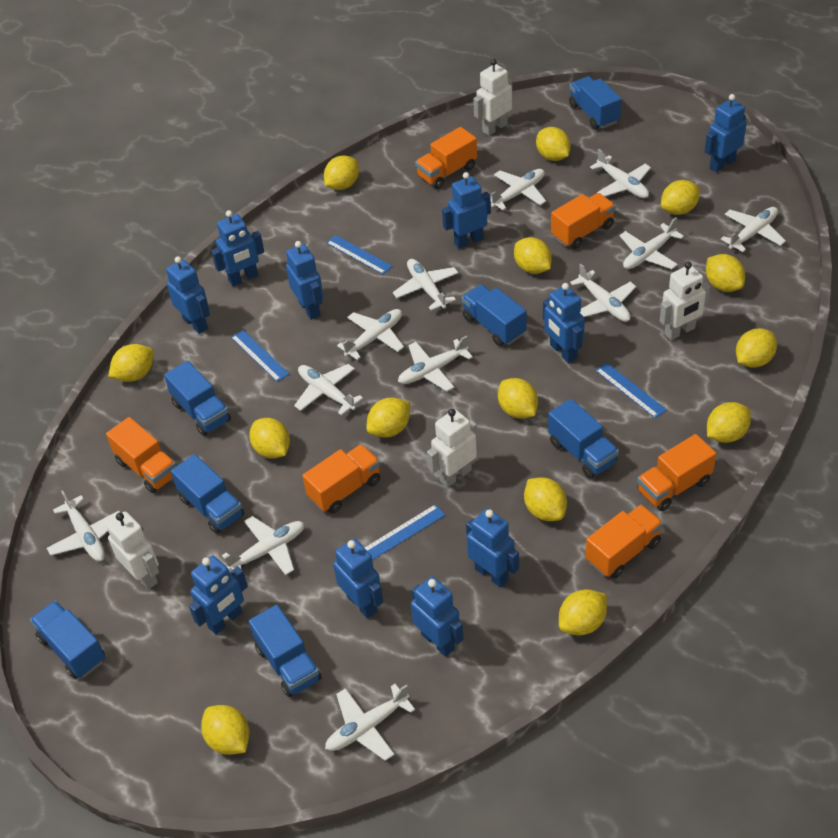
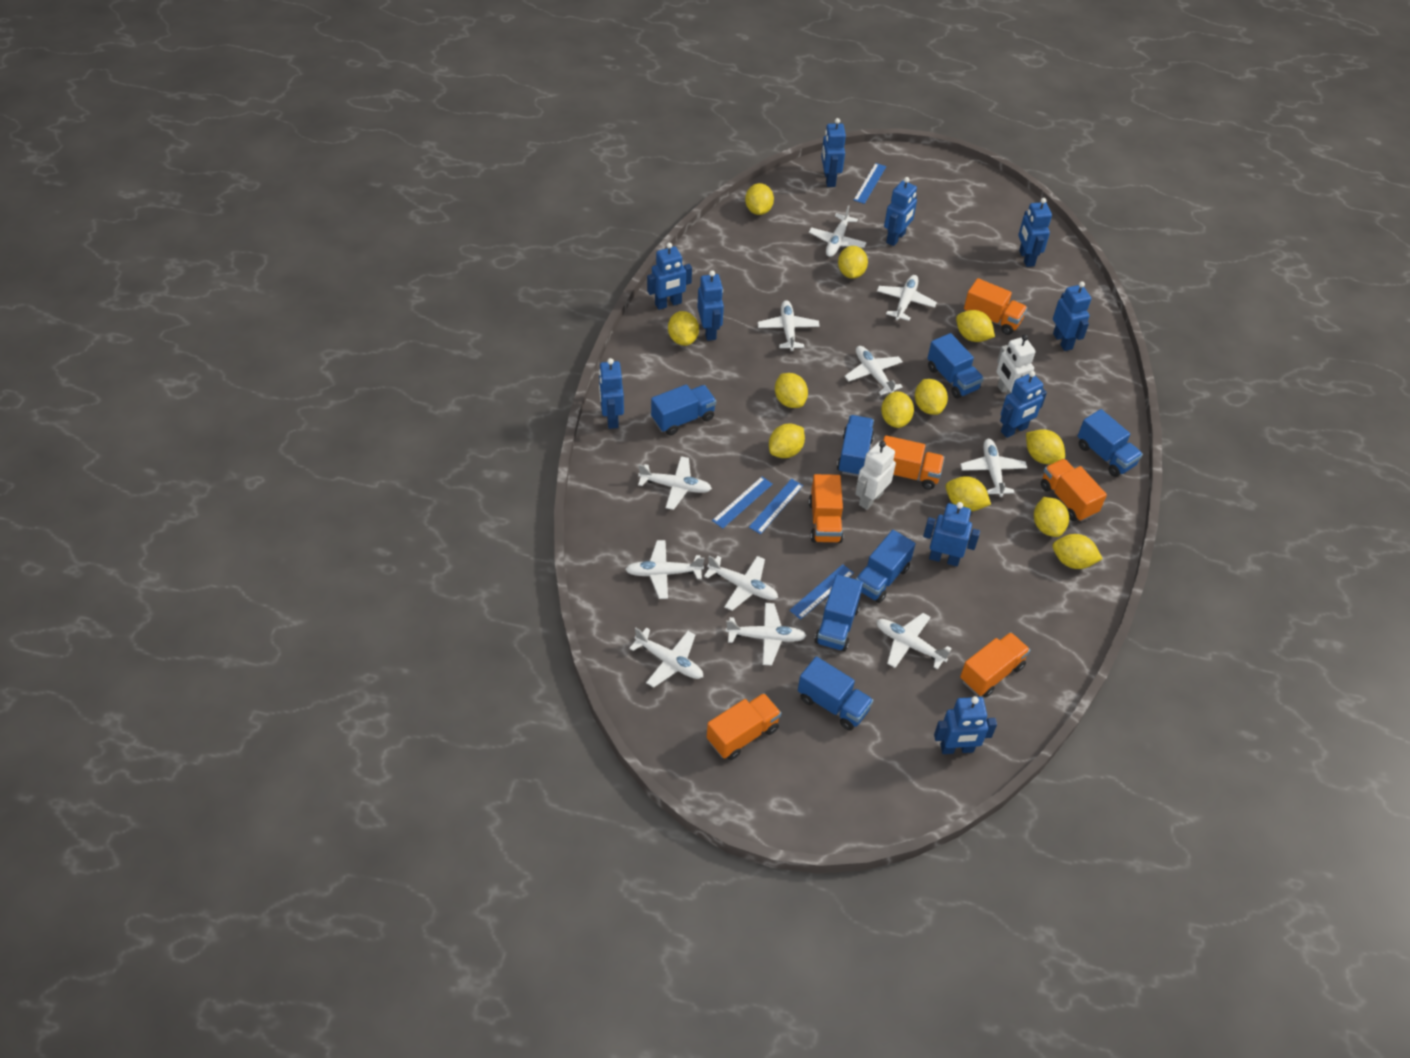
white plane: [47,490,120,561] [222,516,304,575] [294,364,363,415] [325,684,415,761] [337,309,404,360] [393,259,458,310] [398,336,473,392] [490,169,546,210] [570,264,636,322] [590,149,651,198] [620,217,684,269] [721,207,786,252] = 12 -> [625,540,704,599] [629,628,703,688] [638,456,712,510] [704,556,778,611] [726,603,807,666] [758,300,820,351] [809,205,867,257] [845,346,903,395] [876,613,952,670] [877,275,937,321] [960,439,1027,497] = 11
white robot: [106,511,159,590] [427,409,477,487] [473,59,512,136] [660,262,711,340] = 4 -> [855,441,896,510] [996,334,1035,396] = 2
yellow lemon: [108,344,154,382] [201,705,249,755] [249,418,290,458] [324,156,359,190] [366,398,410,438] [498,378,538,419] [514,237,552,274] [524,477,567,521] [536,127,571,161] [559,589,607,635] [661,180,700,215] [706,254,745,292] [707,402,751,443] [736,328,777,368] = 14 -> [668,311,699,346] [745,183,774,215] [769,424,805,458] [775,373,808,408] [838,246,868,279] [881,391,914,428] [915,379,948,415] [946,476,991,511] [956,310,995,342] [1026,429,1065,464] [1034,497,1069,537] [1053,534,1102,569] = 12

